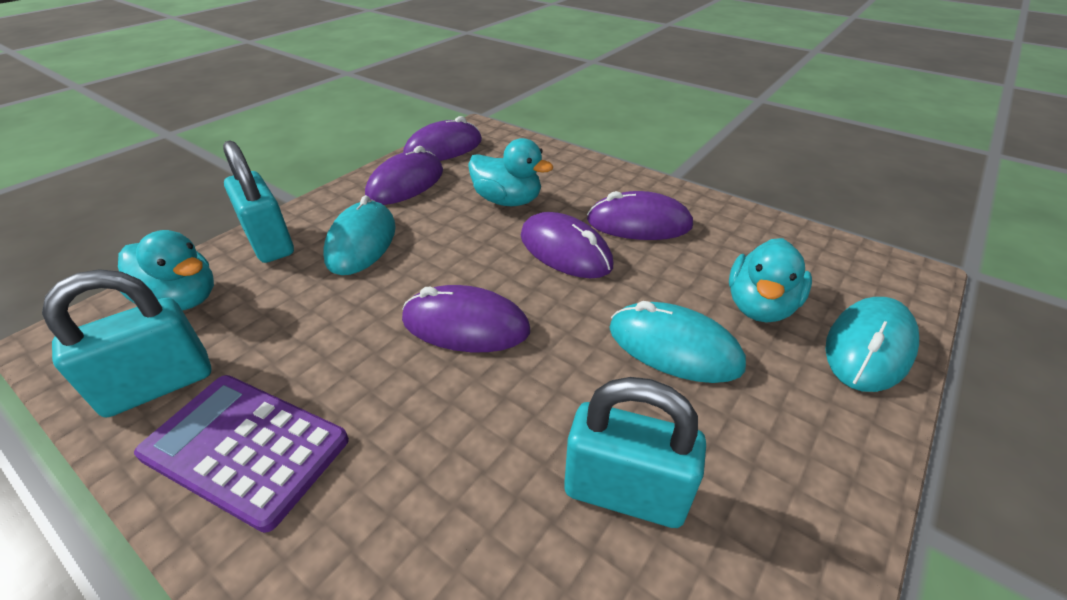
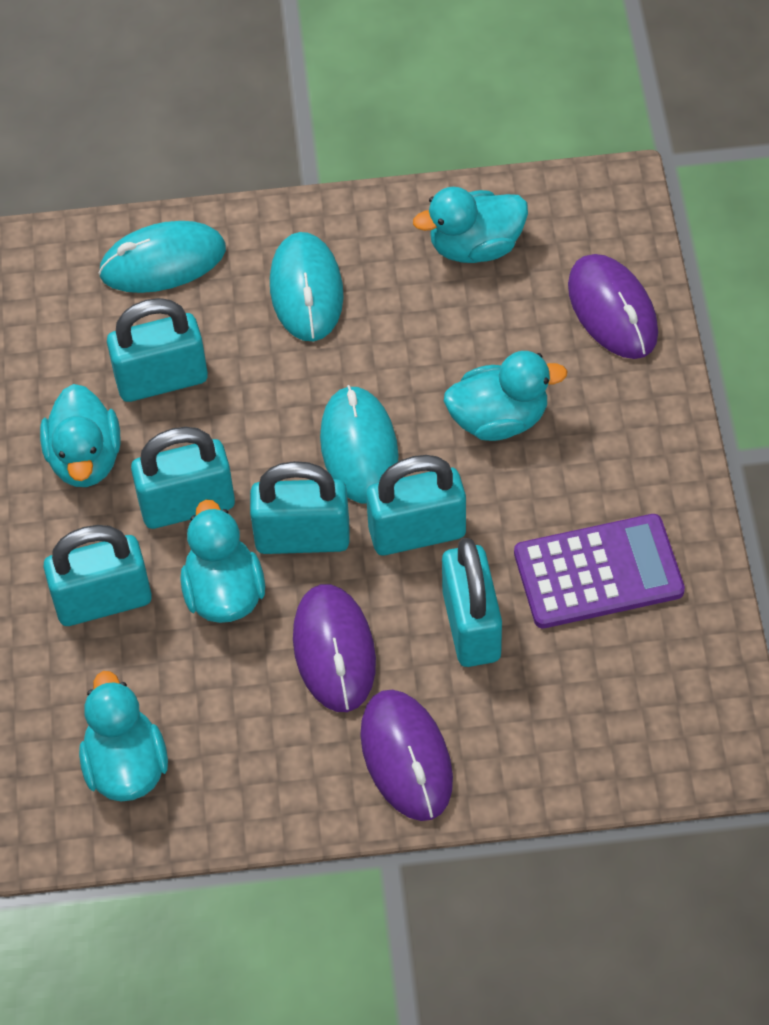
purple mouse: [365,146,443,205] [402,285,530,352] [403,116,482,161] [521,212,613,278] [587,191,693,240] = 5 -> [293,584,376,712] [360,690,453,821] [568,254,658,359] = 3
turquoise duck: [118,230,214,311] [468,138,553,206] [729,238,812,323] = 3 -> [40,384,120,487] [79,671,168,801] [180,500,265,623] [413,187,528,263] [444,351,568,441] = 5
turquoise padlock: [42,269,212,417] [223,141,294,263] [564,377,706,528] = 3 -> [44,525,152,626] [107,298,208,402] [131,427,235,529] [250,461,350,554] [366,455,466,555] [442,538,502,667] = 6

